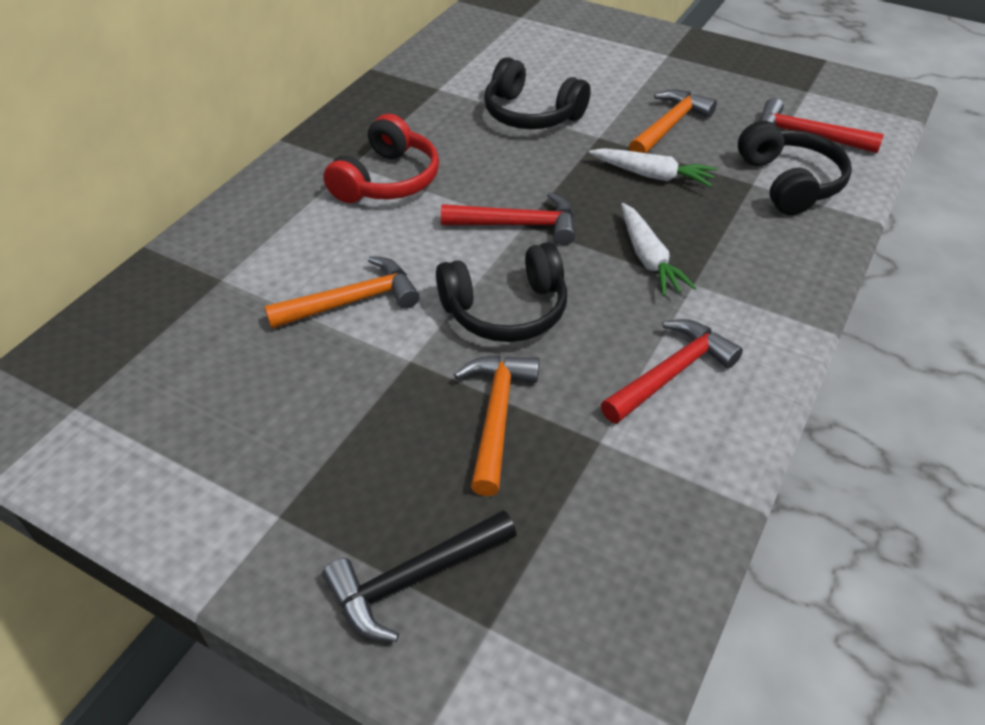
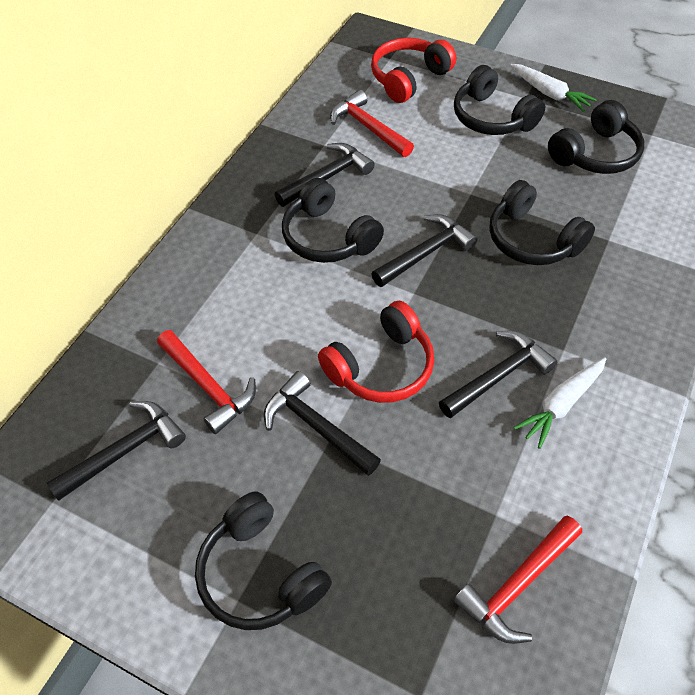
black hammer: [322,510,517,642] = 1 -> [46,401,186,501] [264,371,381,476] [274,143,375,207] [371,214,478,287] [439,331,558,419] = 5
black headphones: [436,242,567,342] [484,57,591,129] [738,121,852,215] = 3 -> [195,491,332,630] [282,178,384,263] [454,65,545,135] [489,180,595,265] [548,100,644,174] = 5
orange hammer: [264,256,420,329] [454,355,539,496] [629,90,717,153] = 3 -> none = 0
red headphones: [323,114,439,203] = 1 -> [318,301,434,403] [371,38,456,103] = 2

